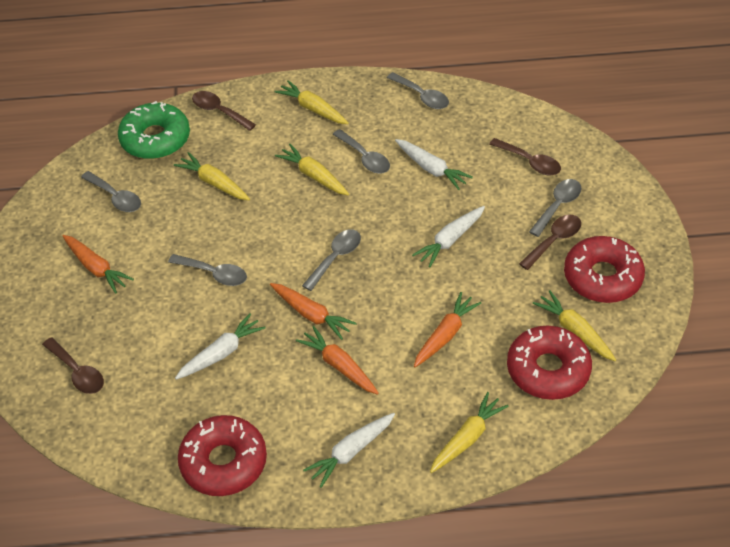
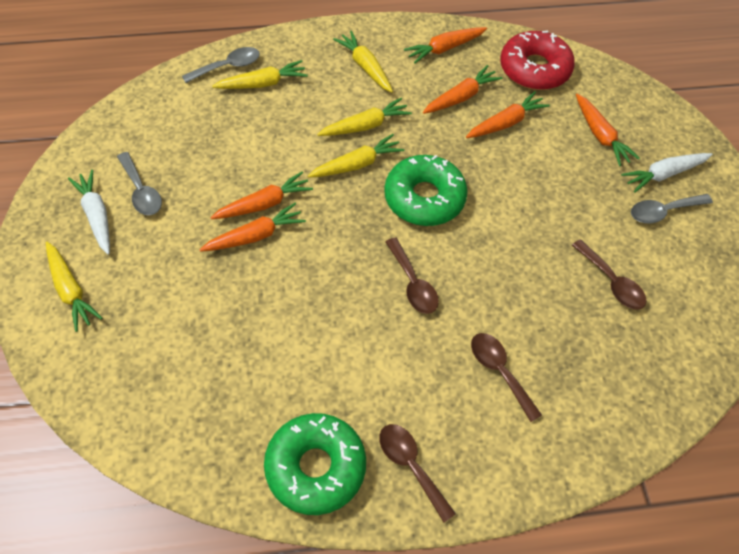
green donut: [118,101,190,159] = 1 -> [264,413,366,515] [384,155,468,226] = 2
grey spoon: [81,171,141,212] [168,254,247,286] [302,229,361,291] [332,129,390,174] [387,72,449,109] [529,179,581,237] = 6 -> [117,152,162,215] [182,47,260,83] [631,194,713,223] = 3
orange carrot: [63,235,134,294] [270,283,357,340] [296,326,379,395] [414,292,481,367] = 4 -> [199,203,306,252] [210,172,313,219] [404,27,487,64] [423,65,502,114] [466,91,550,138] [576,94,640,166] = 6
red donut: [178,415,267,496] [507,326,592,400] [564,236,645,303] = 3 -> [500,31,575,90] = 1
white carrot: [175,313,266,380] [303,413,395,488] [395,139,473,190] [412,206,485,268] = 4 -> [68,170,110,255] [621,153,713,193] = 2

